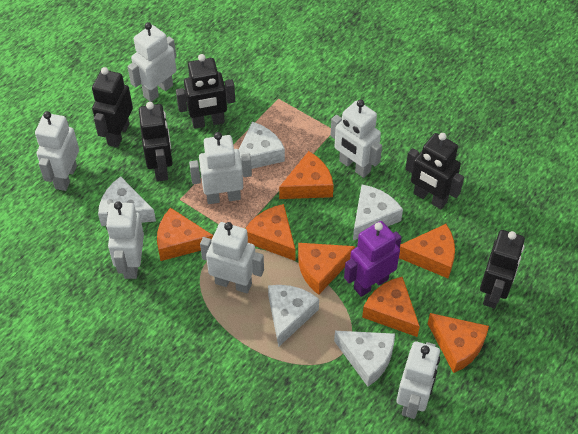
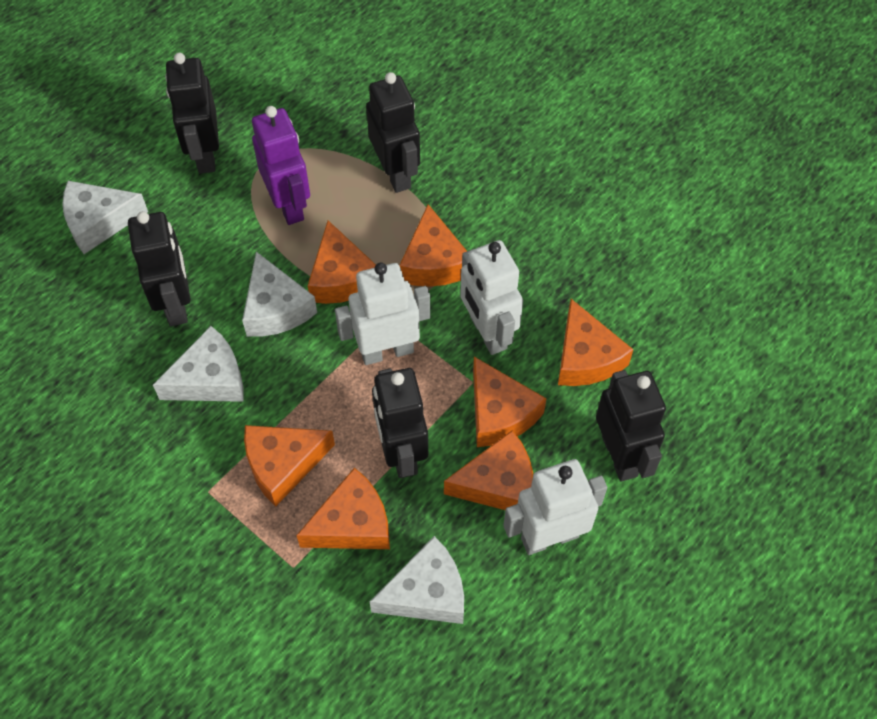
white cheese: [98,176,156,226] [239,122,285,169] [268,285,319,347] [334,331,395,387] [353,185,403,240] = 5 -> [62,181,148,254] [153,326,244,402] [242,252,317,337] [370,536,464,624] = 4
white robot: [35,111,79,191] [106,201,144,279] [128,22,176,102] [189,132,252,204] [200,222,264,293] [330,100,382,178] [397,341,440,419] = 7 -> [335,263,430,365] [460,240,523,355] [503,459,607,555] = 3

